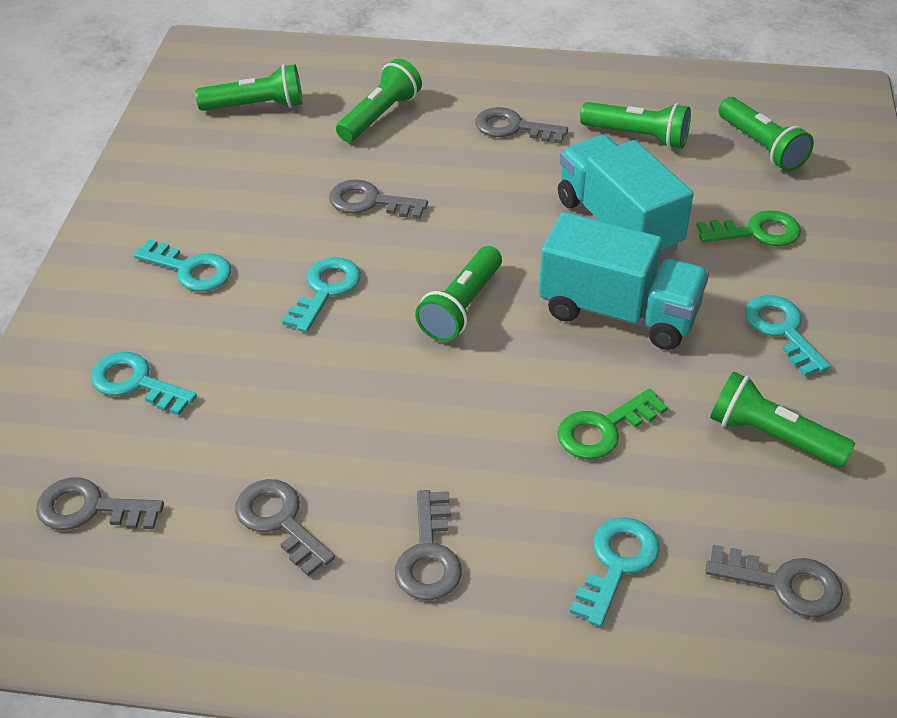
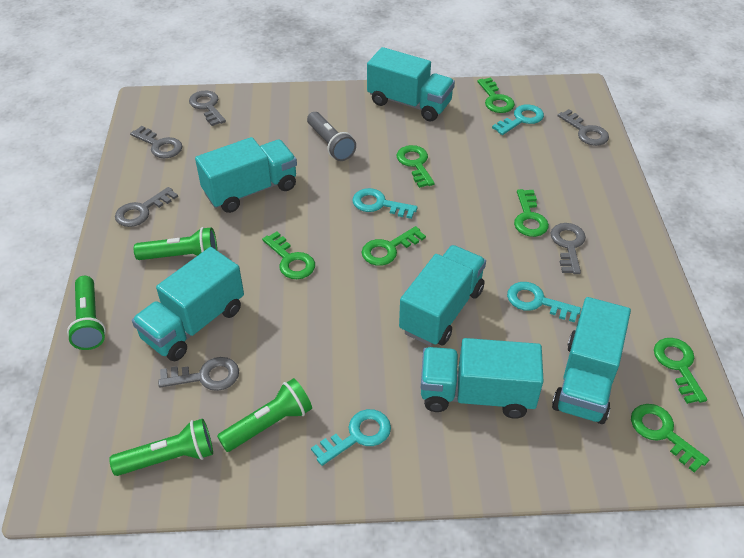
green flashlight: [195,64,302,111] [336,59,422,142] [415,246,502,342] [580,102,691,149] [710,371,855,468] [719,97,814,172] = 6 -> [67,276,106,350] [109,419,213,476] [134,227,217,260] [217,378,312,452] = 4
green key: [557,389,668,459] [696,210,801,246] = 2 -> [262,231,315,279] [362,226,426,266] [396,145,435,188] [477,77,515,113] [514,189,549,237] [631,404,709,473] [654,338,707,404] = 7
grey flashlight: none = 0 -> [307,112,356,161] = 1
turquoise key: [91,352,197,416] [134,239,231,292] [282,257,361,332] [570,517,660,627] [745,295,831,376] = 5 -> [311,409,391,466] [352,188,418,219] [492,104,544,135] [507,282,581,322] = 4
turquoise truck: [539,212,709,350] [558,135,694,256] = 2 -> [132,247,244,361] [195,137,297,213] [367,47,455,121] [399,245,486,346] [421,338,543,419] [552,297,631,424] = 6

